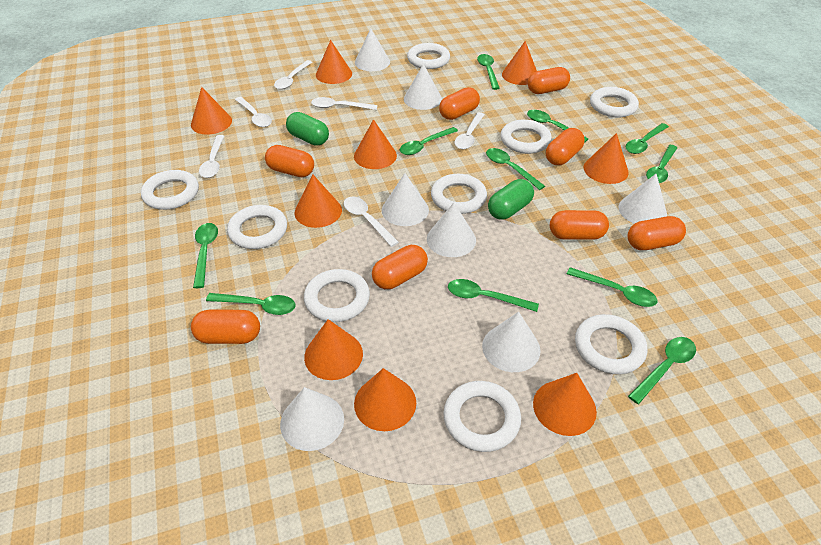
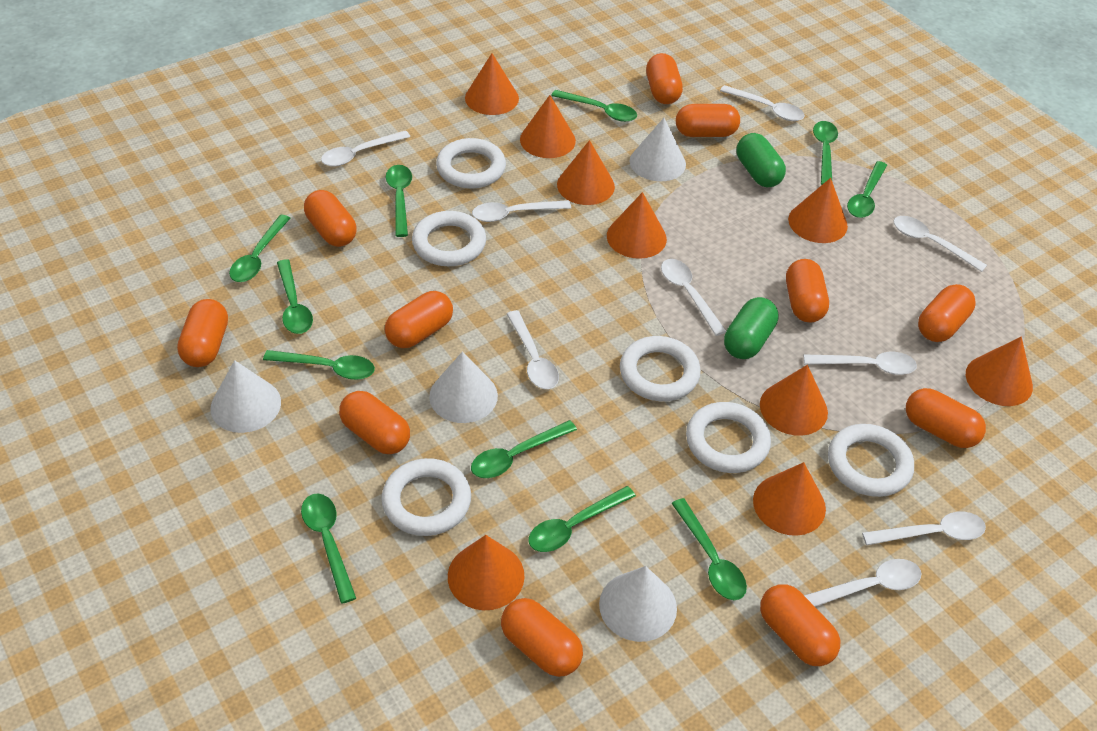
orange capsule: [191,310,260,344] [265,145,314,177] [372,245,428,289] [439,87,480,120] [528,67,570,94] [546,128,585,165] [550,210,609,240] [628,216,686,250] = 8 -> [177,299,228,367] [304,190,357,247] [339,391,410,454] [385,291,453,348] [501,598,583,677] [646,53,683,104] [676,104,740,137] [760,584,840,666] [786,259,829,323] [906,388,986,448] [918,284,976,342] = 11
white cone: [280,387,344,451] [355,28,390,71] [382,173,429,226] [404,64,442,110] [427,203,476,257] [482,312,541,372] [618,173,667,224] = 7 -> [210,360,281,433] [429,352,498,423] [599,566,677,642] [630,118,686,181] = 4
white ring: [141,170,199,210] [227,205,287,249] [304,269,370,322] [407,43,450,69] [431,174,487,214] [443,381,521,452] [500,119,552,154] [575,314,647,375] [590,87,639,117] = 9 -> [381,458,471,536] [412,211,486,266] [436,138,506,188] [620,336,701,401] [686,402,771,473] [828,424,914,497] = 6
white spoon: [199,135,224,178] [235,97,272,127] [274,60,312,90] [311,97,378,110] [344,197,399,247] [454,112,485,149] = 6 -> [321,130,410,167] [472,200,571,222] [507,310,559,389] [661,259,726,336] [720,85,805,121] [804,352,917,375] [804,559,922,607] [862,512,986,545] [894,216,987,272] = 9

